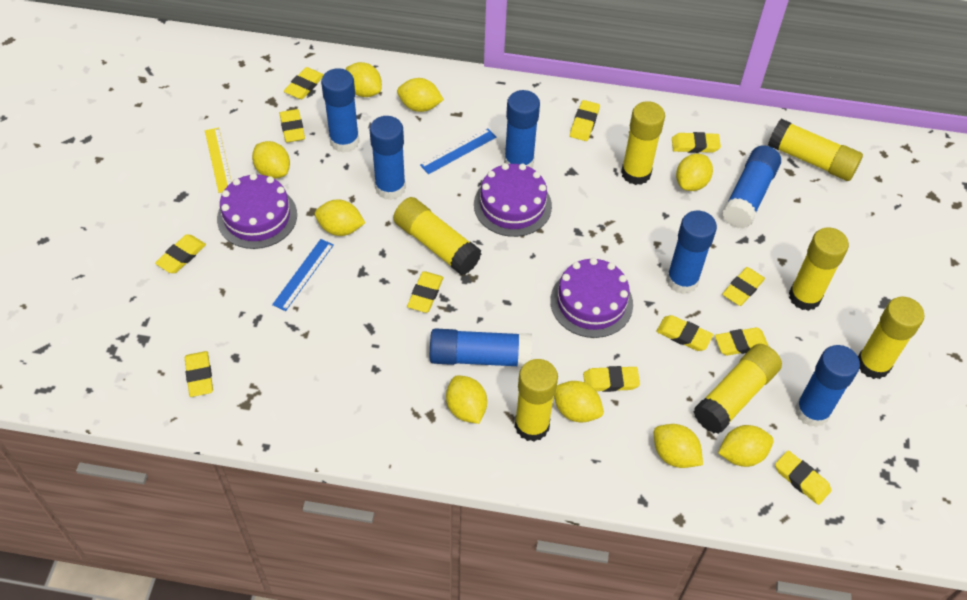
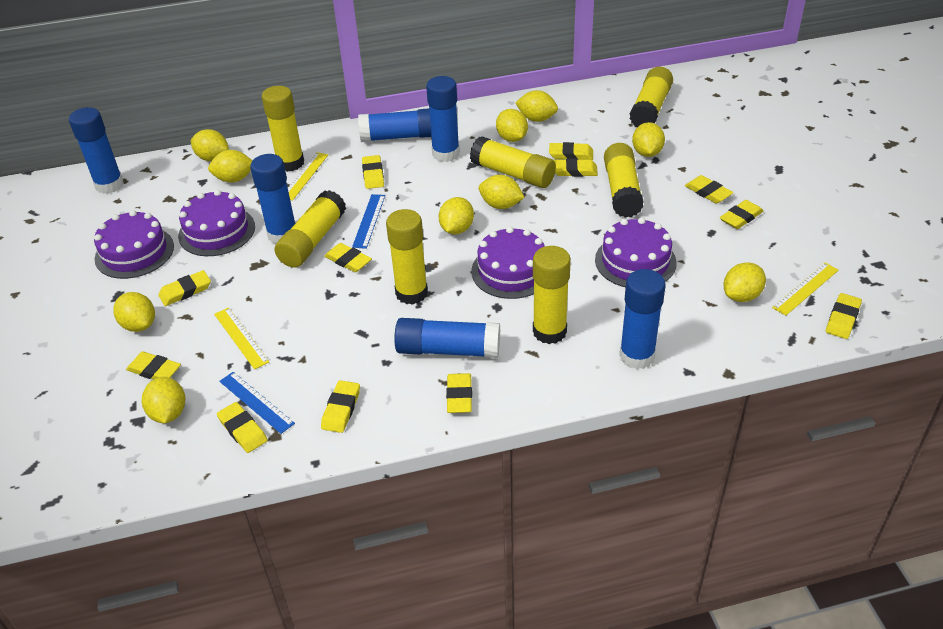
blue glue stick: [321,68,360,153] [370,116,406,200] [430,328,532,367] [504,90,540,168] [666,210,717,294] [722,146,781,229] [795,345,860,427] = 7 -> [69,107,124,194] [250,154,295,244] [358,108,431,142] [394,318,500,358] [426,76,460,162] [619,269,666,369] = 6
purple cake: [217,173,297,249] [474,163,552,237] [550,258,633,338] = 3 -> [94,210,174,279] [178,190,255,256] [472,227,545,299] [595,218,677,287] = 4
yellow lemon: [252,141,290,179] [315,199,365,236] [346,62,382,97] [397,78,444,112] [446,375,487,424] [554,381,604,422] [654,424,703,468] [676,154,713,191] [718,425,774,467] = 9 -> [113,292,155,332] [142,377,185,423] [190,129,229,161] [208,150,252,183] [439,197,474,234] [479,175,525,209] [496,109,528,142] [515,90,558,122] [632,122,665,157] [724,262,766,302] = 10
yellow ruler: [205,128,232,193] = 1 -> [214,307,269,370] [288,152,328,201] [772,263,839,316] = 3

